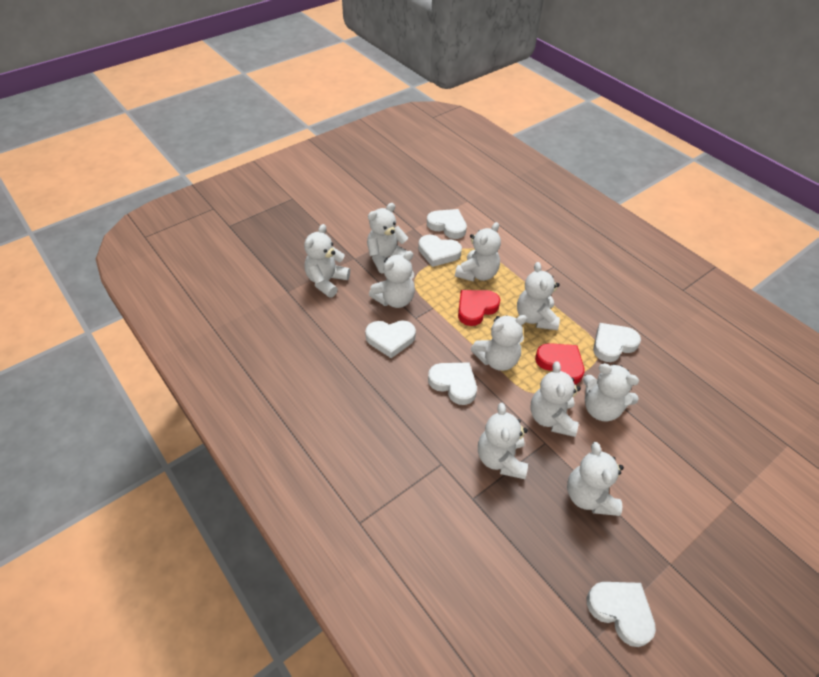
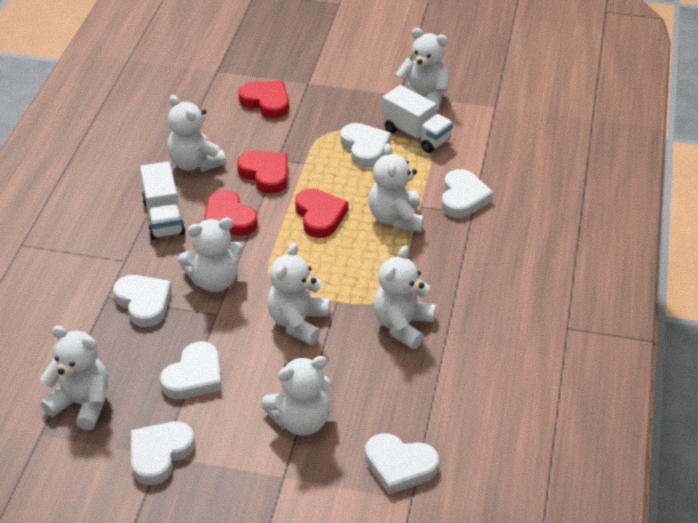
red heart: [458,290,500,326] [535,343,585,384] = 2 -> [204,190,258,236] [237,151,288,194] [238,81,289,118] [295,188,348,238] = 4
white teddy bear: [304,224,350,298] [367,203,408,274] [369,251,415,308] [455,222,501,282] [471,315,527,371] [478,403,528,479] [517,262,560,330] [531,361,581,437] [567,442,624,516] [583,363,639,422] = 10 -> [40,325,108,430] [167,95,226,172] [178,217,243,292] [262,356,331,436] [267,243,329,345] [369,143,423,232] [374,245,436,349] [396,28,449,113] = 8
white truck: none = 0 -> [140,161,186,240] [382,85,453,153] = 2

